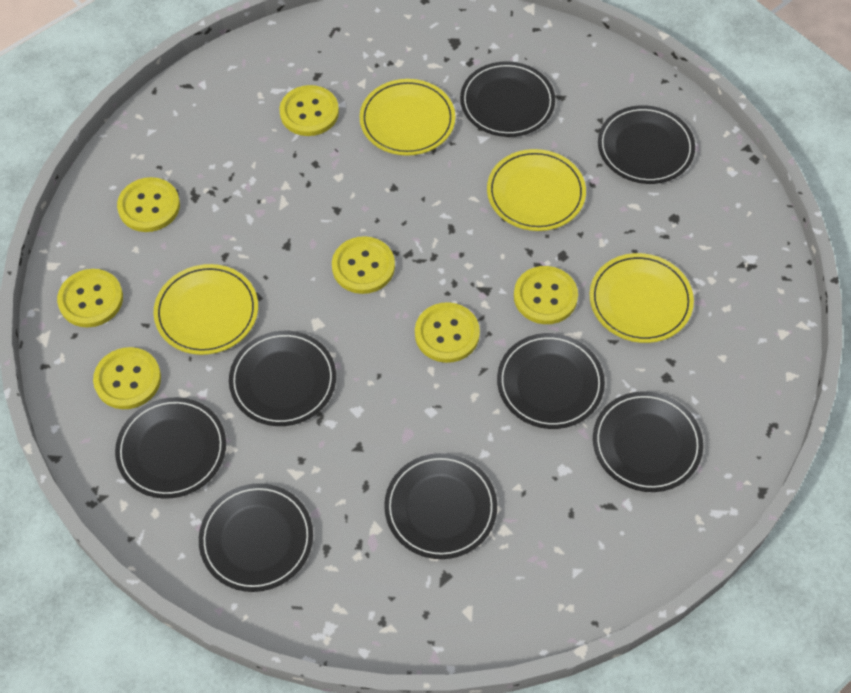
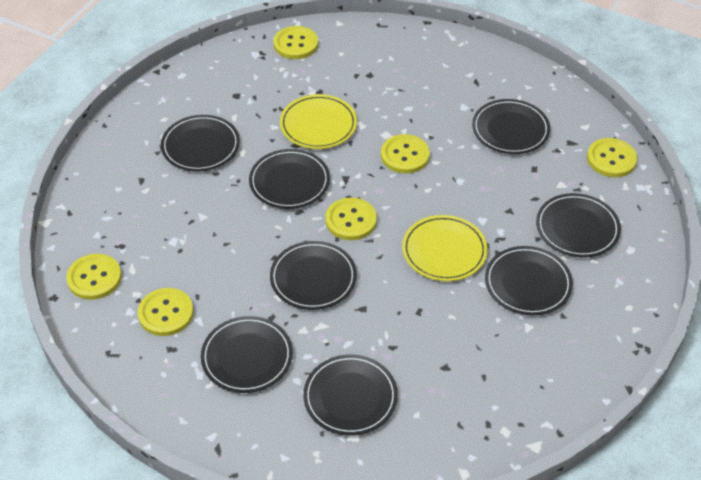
yellow button: [57,269,123,327] [93,347,161,409] [117,177,180,232] [280,85,339,136] [332,236,395,294] [415,302,480,363] [514,266,578,324] = 7 -> [66,254,121,300] [138,288,194,336] [274,26,318,59] [325,198,377,240] [381,134,430,173] [587,138,637,177] = 6
yellow plate: [154,264,258,355] [360,79,455,156] [487,149,586,231] [590,253,694,343] = 4 -> [280,94,357,149] [402,215,488,281] = 2

